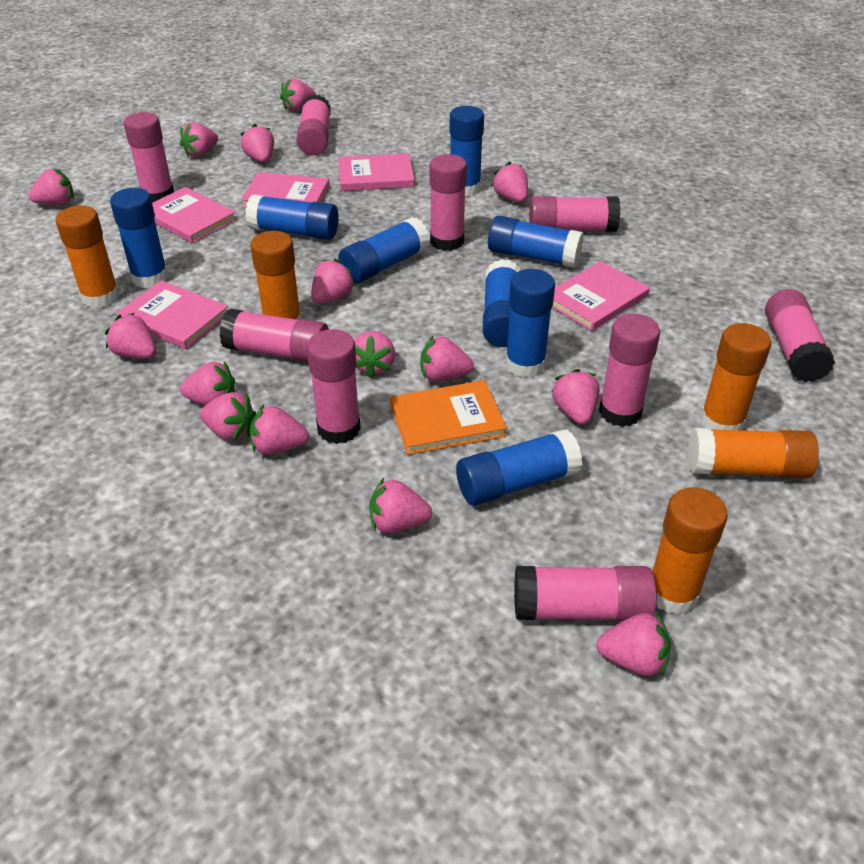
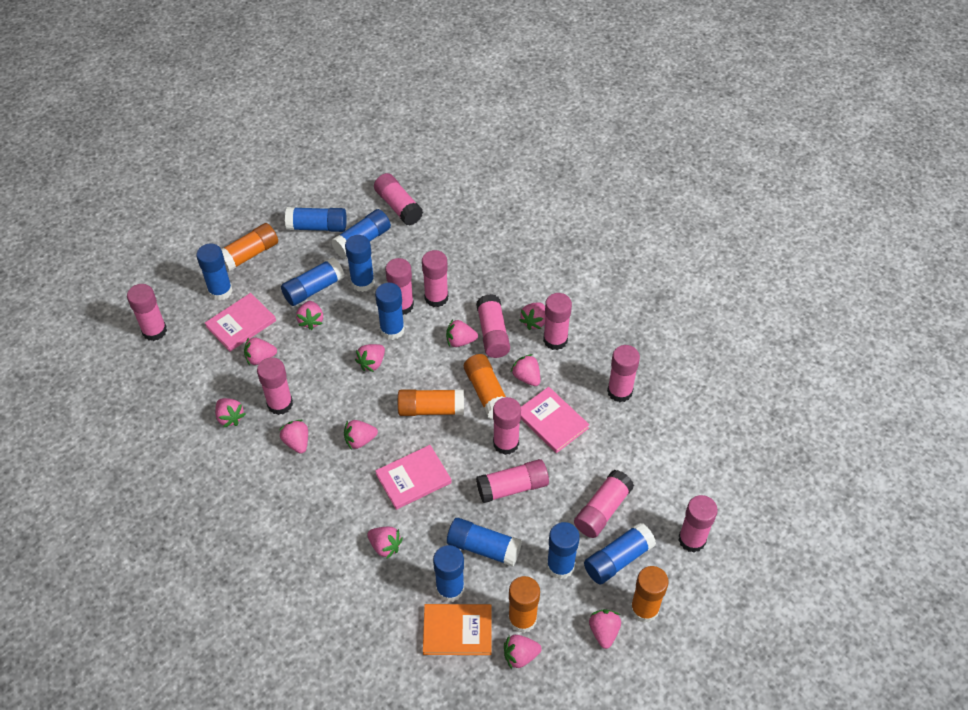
blue glue stick: [110,188,168,288] [245,194,339,240] [338,217,430,283] [449,106,484,197] [456,429,582,506] [483,259,520,347] [488,216,584,268] [505,269,555,378] = 8 -> [196,243,233,301] [281,257,345,306] [285,207,347,232] [331,209,391,259] [345,235,375,292] [375,283,405,340] [433,545,464,602] [447,518,522,567] [547,522,580,579] [584,522,656,584] = 10
pink book: [116,280,228,349] [152,187,237,243] [241,172,330,208] [338,153,414,191] [552,261,650,331] = 5 -> [205,293,276,352] [375,445,452,510] [521,387,589,453] = 3
pink glue stick: [123,112,174,203] [220,309,329,362] [296,94,331,155] [307,329,361,444] [429,154,467,251] [514,566,657,622] [529,196,620,232] [599,314,660,427] [765,289,835,382] = 9 -> [127,284,167,341] [257,357,293,415] [374,173,423,226] [385,258,414,315] [422,250,448,307] [476,294,510,358] [476,459,549,503] [493,397,521,455] [543,293,572,350] [574,470,634,538] [607,345,640,402] [678,495,718,552] = 12
pink strawberry: [29,169,74,205] [105,313,156,359] [180,122,218,158] [180,361,235,406] [200,392,256,441] [240,124,274,163] [250,405,309,455] [280,78,316,111] [311,258,356,304] [354,331,395,378] [369,478,432,533] [421,336,474,382] [491,162,528,203] [552,369,600,425] [596,611,671,677] = 15 -> [215,398,246,428] [244,337,277,365] [279,420,308,454] [296,301,323,330] [344,420,378,450] [355,344,385,372] [367,527,403,559] [446,319,478,347] [504,635,542,669] [511,354,540,386] [519,303,546,330] [589,609,621,649] = 12

